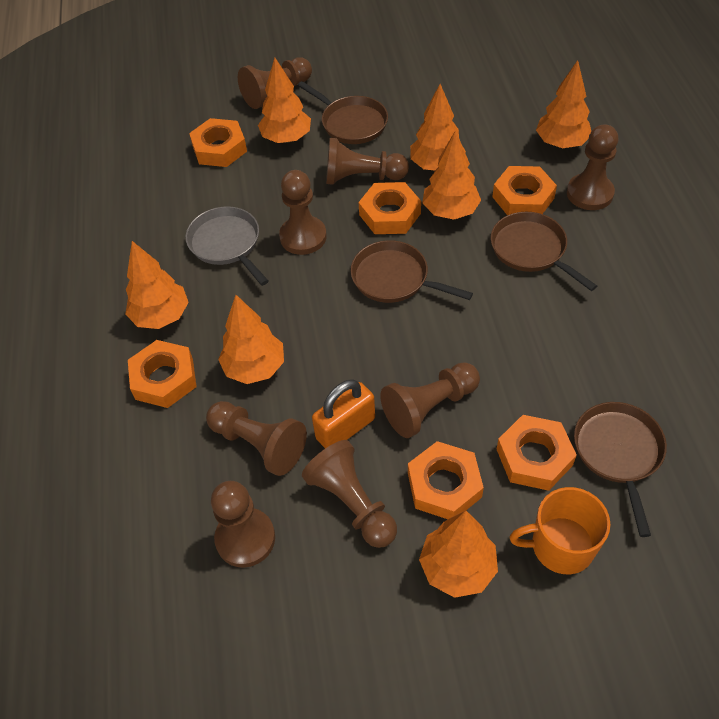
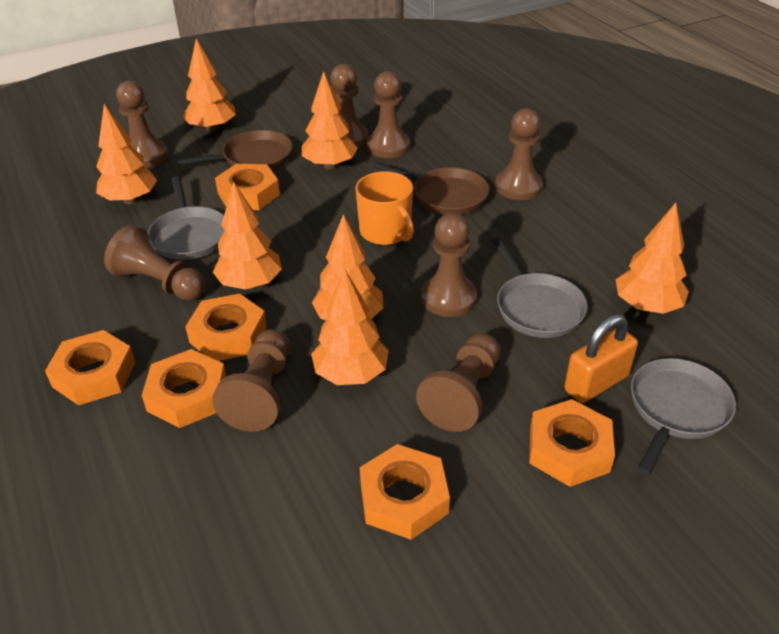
brown pan: [298,81,388,144] [350,240,473,303] [491,212,597,291] [574,402,667,537] = 4 -> [177,130,293,170] [373,162,489,215] = 2
grey pan: [186,207,269,286] = 1 -> [148,176,225,260] [492,238,588,338] [631,358,736,475] = 3

